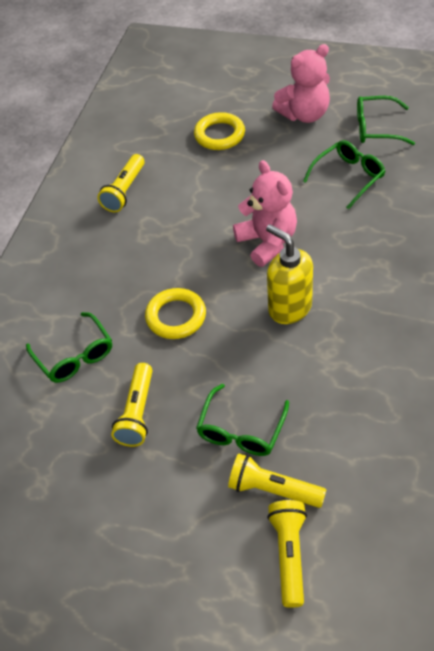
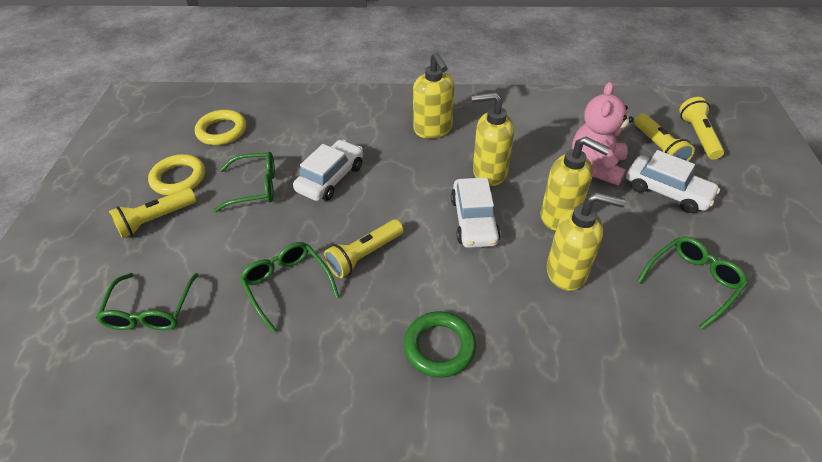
green ring: none = 0 -> [404,311,476,378] = 1
pink teddy bear: [233,160,297,267] [272,44,330,123] = 2 -> [572,82,634,186] = 1
white car: none = 0 -> [293,140,363,201] [451,177,501,248] [626,150,720,213] = 3
yellow soap dispenser: [266,224,313,324] = 1 -> [413,52,454,139] [471,92,514,186] [541,136,611,231] [547,192,626,291] = 4

